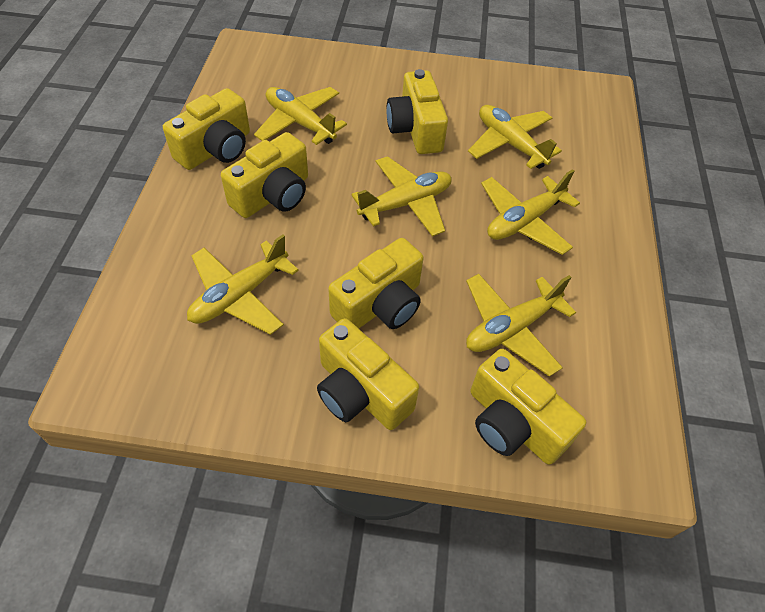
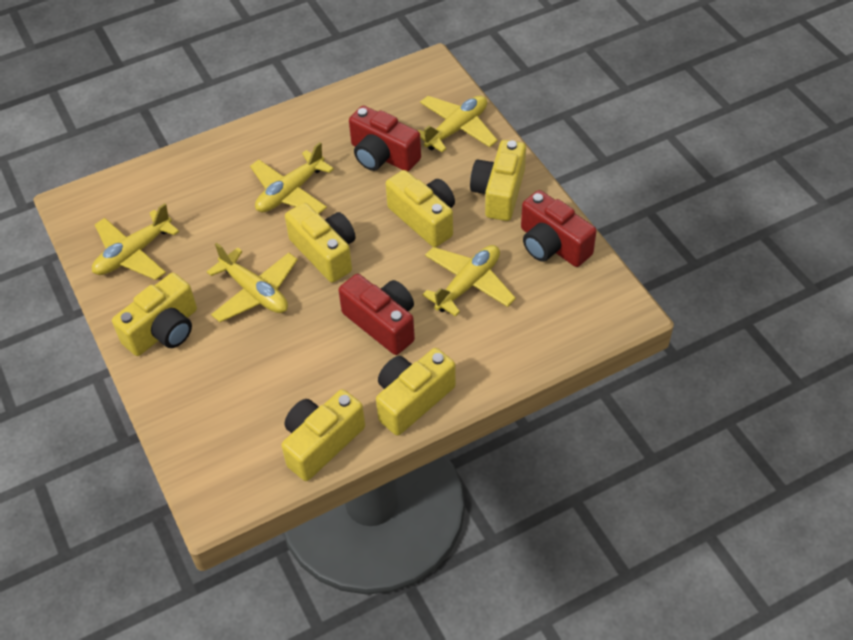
red camera: none = 0 -> [339,274,415,355] [349,106,421,171] [521,190,597,267] = 3
yellow plane: [187,234,299,335] [254,87,347,145] [351,156,452,237] [466,274,576,377] [468,105,562,169] [481,169,580,255] = 6 -> [92,203,179,280] [207,243,298,322] [250,142,334,214] [417,96,498,152] [422,245,516,317] = 5

